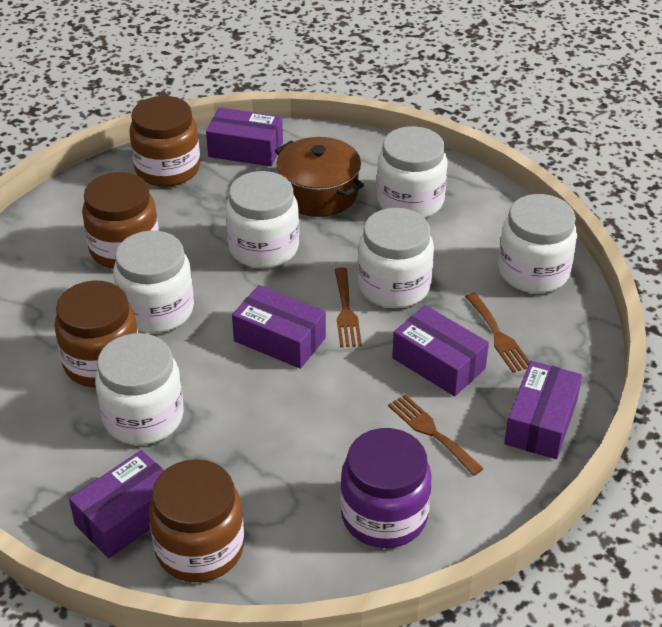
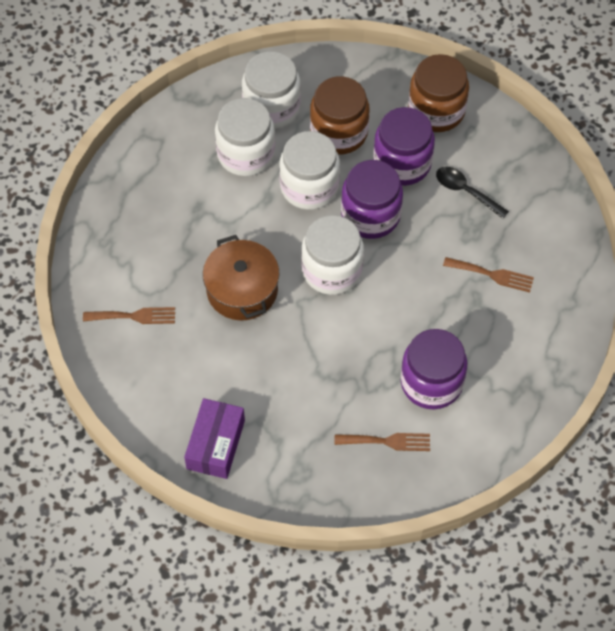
black spoon: none = 0 -> [436,167,509,219] = 1
brown jar: [54,281,138,387] [82,172,159,269] [129,96,200,187] [149,459,244,582] = 4 -> [310,76,370,154] [408,54,469,132] = 2
purple box: [69,450,164,558] [206,107,283,166] [232,285,326,369] [392,305,489,396] [504,361,582,459] = 5 -> [184,398,245,479] = 1
purple jar: [340,428,432,548] = 1 -> [341,160,403,239] [373,107,435,186] [401,329,467,409] = 3
white jar: [95,333,184,445] [113,231,194,333] [226,171,299,268] [358,208,434,308] [377,126,448,218] [498,194,577,293] = 6 -> [215,98,275,176] [242,51,301,129] [279,131,340,210] [301,215,364,295] = 4

